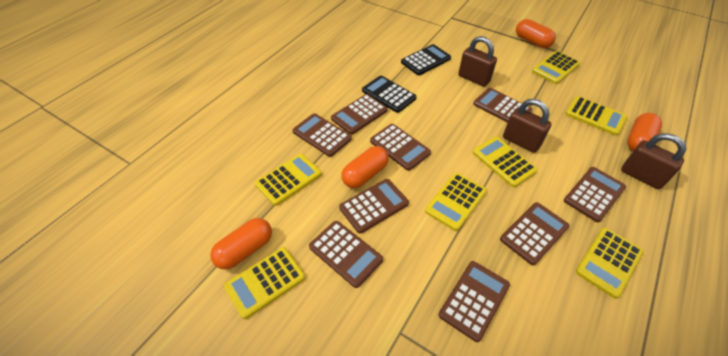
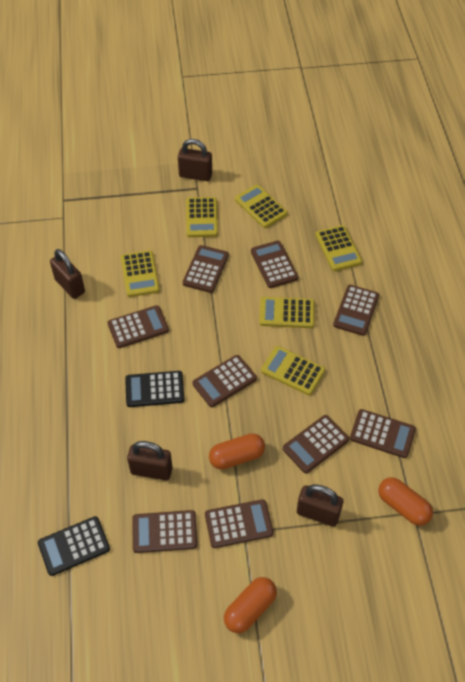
brown padlock: [458,36,497,87] [503,99,552,153] [621,133,686,189] = 3 -> [50,249,85,299] [127,441,173,481] [178,139,212,181] [297,484,343,527] = 4
orange capsule: [210,218,272,270] [341,146,389,188] [516,19,556,48] [627,113,662,151] = 4 -> [209,433,265,469] [224,577,277,633] [378,477,433,526] = 3
yellow calculator: [224,247,305,319] [255,154,322,206] [425,173,487,231] [473,137,538,187] [532,51,580,84] [566,96,627,136] [576,228,644,299] = 7 -> [121,250,160,297] [186,197,218,237] [235,185,288,228] [259,297,314,328] [261,346,325,395] [315,225,362,271] = 6

